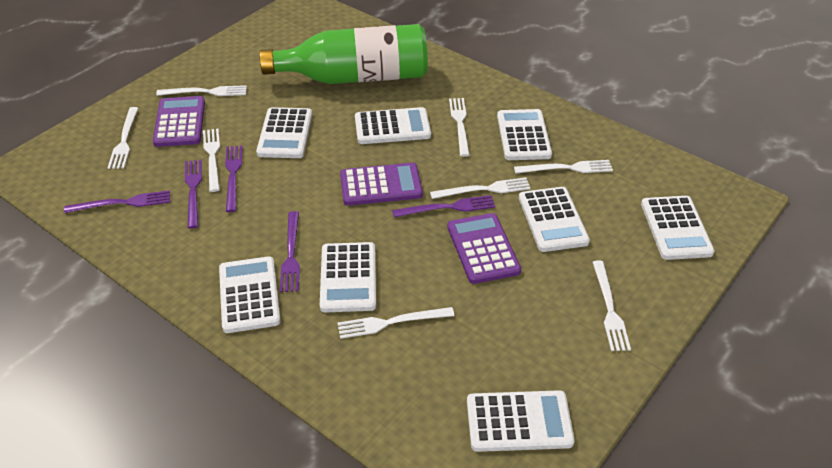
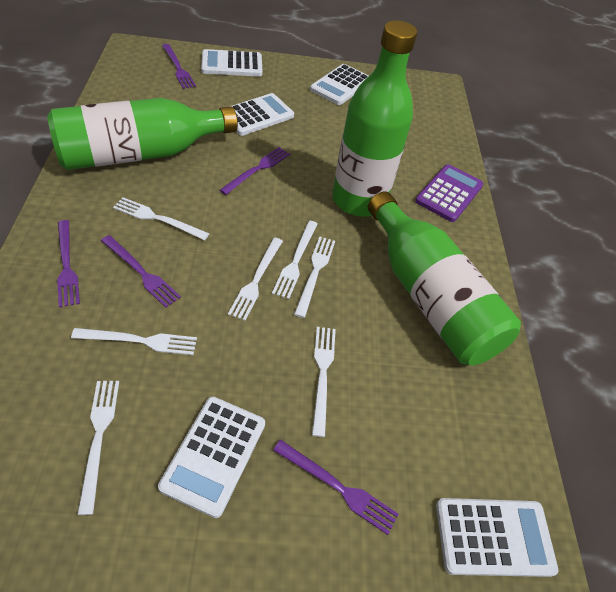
green bottle: [260,24,428,84] = 1 -> [47,98,238,170] [332,20,417,217] [368,191,521,365] = 3
purple calculator: [153,96,205,147] [340,163,423,206] [447,213,521,284] = 3 -> [415,164,483,222] = 1
white calculator: [219,256,280,333] [256,107,312,158] [320,242,376,313] [355,107,431,144] [467,390,575,452] [497,109,552,160] [519,187,590,252] [641,196,715,260] = 8 -> [158,397,265,518] [201,49,262,77] [229,93,294,136] [310,64,369,105] [436,498,558,577] = 5
white fork: [108,107,138,169] [156,85,247,96] [203,129,220,192] [338,307,455,339] [430,177,531,199] [449,98,470,157] [514,160,613,174] [592,260,631,351] = 8 -> [71,328,197,355] [77,381,119,515] [113,197,210,240] [228,238,283,321] [272,221,318,299] [294,236,335,318] [312,327,336,437] = 7

